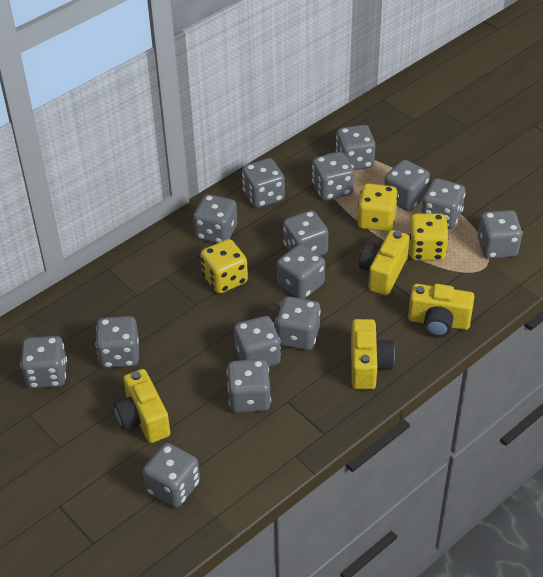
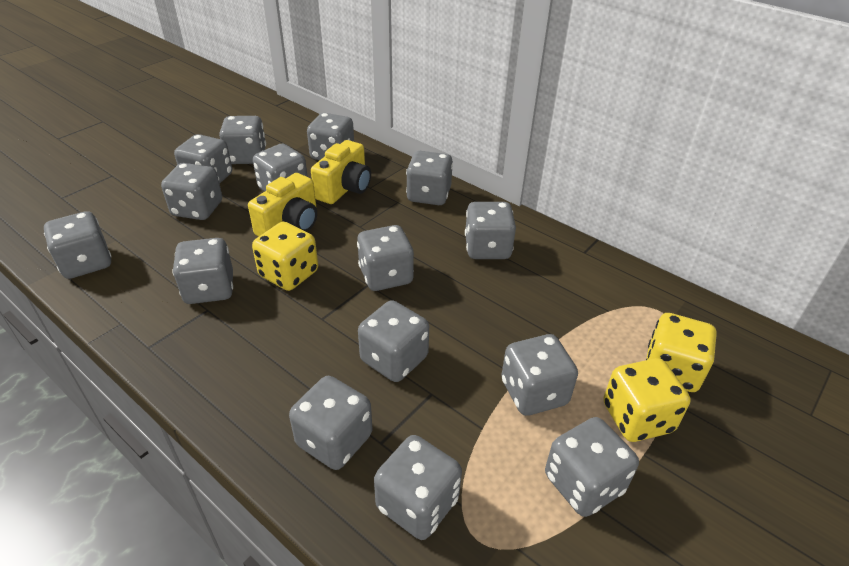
yellow camera: [114,369,170,443] [351,319,395,390] [359,230,409,296] [408,284,475,337] = 4 -> [248,173,317,237] [311,140,371,204] = 2

